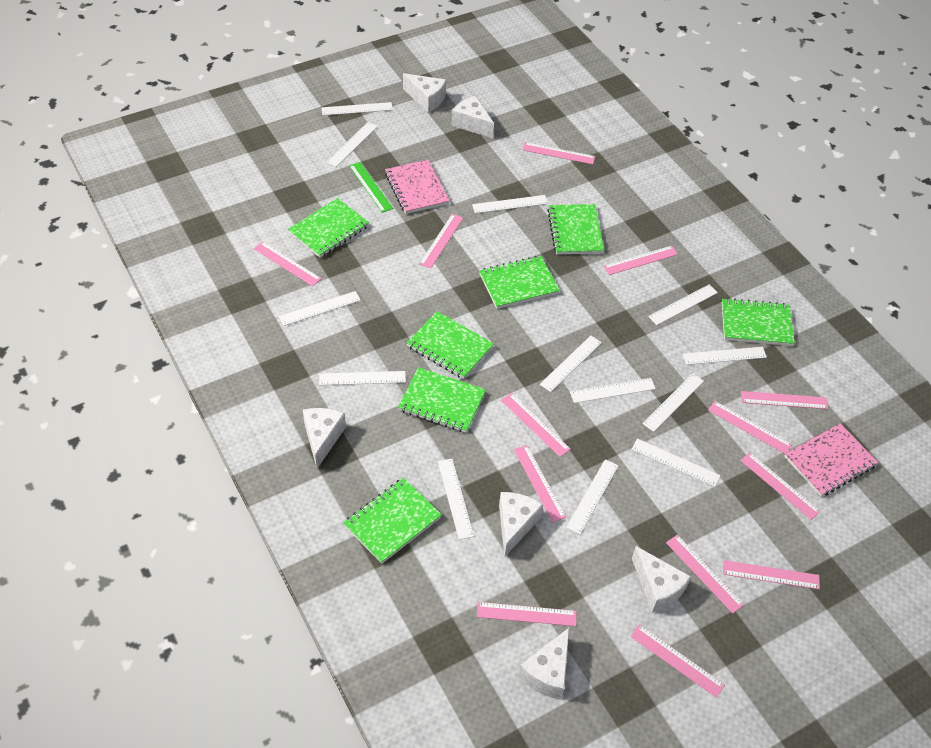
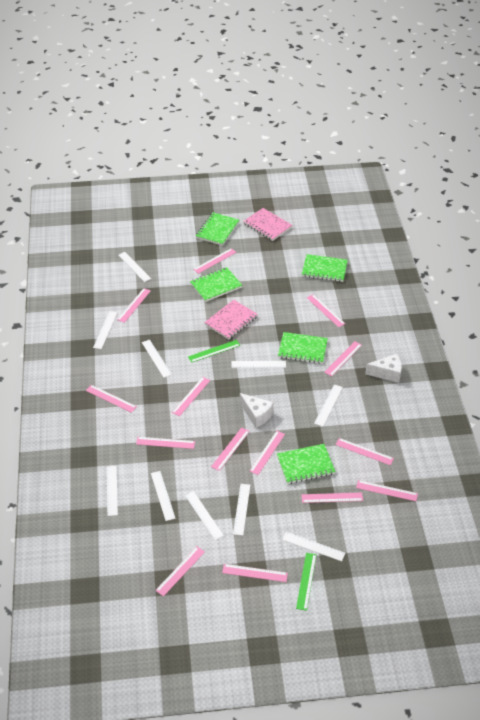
green notebook: [288,198,369,258] [344,478,442,564] [398,367,486,433] [407,311,494,379] [479,256,560,309] [547,204,604,254] [722,298,794,346] = 7 -> [190,267,242,302] [196,212,239,246] [277,444,336,484] [278,332,328,364] [302,254,348,282] = 5
green ruler: [349,162,393,213] = 1 -> [188,340,240,363] [296,553,317,611] = 2
pink ruler: [254,241,321,286] [419,214,463,269] [477,602,577,626] [501,393,571,457] [514,445,566,522] [522,142,595,164] [604,246,678,275] [630,624,725,698] [666,535,744,613] [708,401,793,454] [723,560,820,589] [740,452,821,520] [741,391,828,409] = 13 -> [86,385,137,413] [117,288,151,323] [136,437,195,449] [155,547,205,596] [172,377,210,416] [193,248,236,274] [211,427,250,471] [222,564,288,582] [250,431,285,475] [301,492,363,503] [307,294,345,327] [324,341,362,376] [336,438,394,465] [356,480,418,501] = 14
white cheese: [303,408,346,469] [403,73,446,113] [451,96,494,138] [499,492,543,558] [518,628,569,700] [632,546,691,613] = 6 -> [240,393,274,428] [365,354,402,383] = 2
white ruler: [279,291,361,326] [319,371,406,385] [322,102,393,116] [327,122,378,167] [438,459,474,540] [472,195,548,213] [540,336,602,392] [566,459,619,534] [570,378,656,403] [632,439,720,487] [642,373,704,432] [648,284,718,325] [683,347,767,365] = 13 -> [93,311,117,349] [107,466,118,516] [119,252,151,282] [142,340,172,378] [151,471,176,521] [185,491,224,540] [231,361,286,368] [233,484,250,535] [282,532,345,561] [314,384,343,427] = 10

